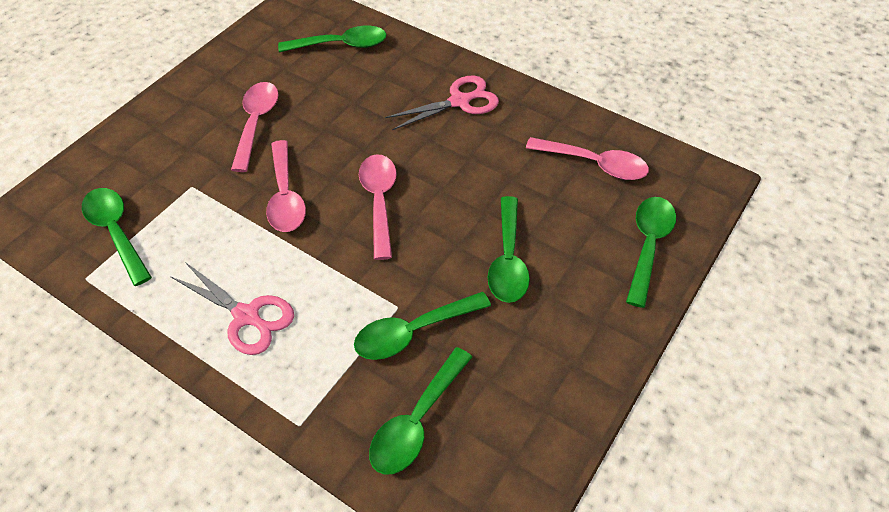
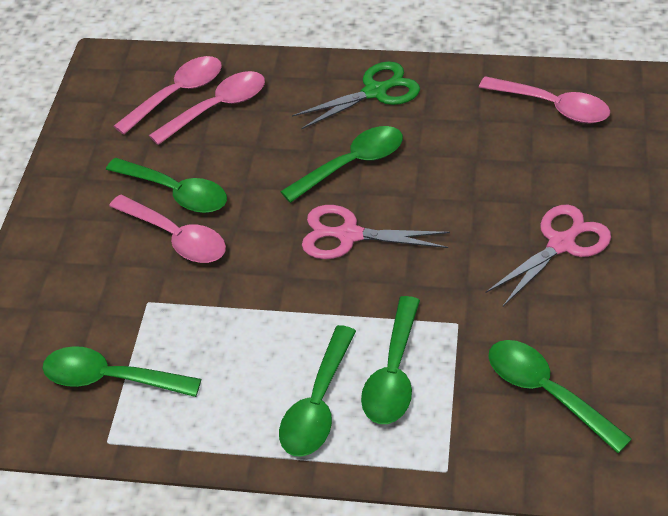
green scissors: none = 0 -> [292,61,420,130] = 1

